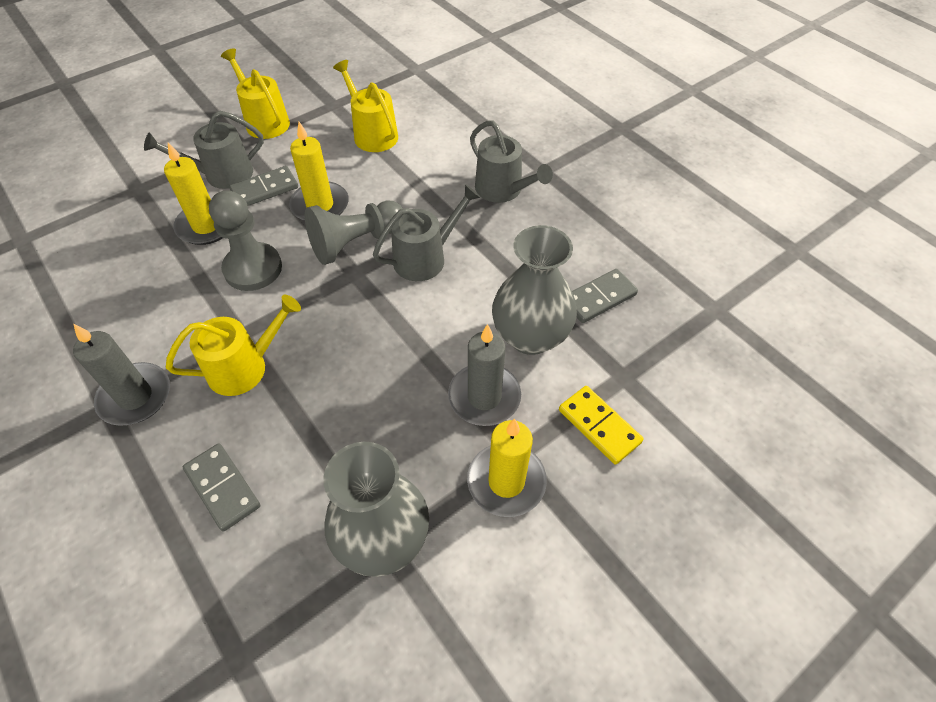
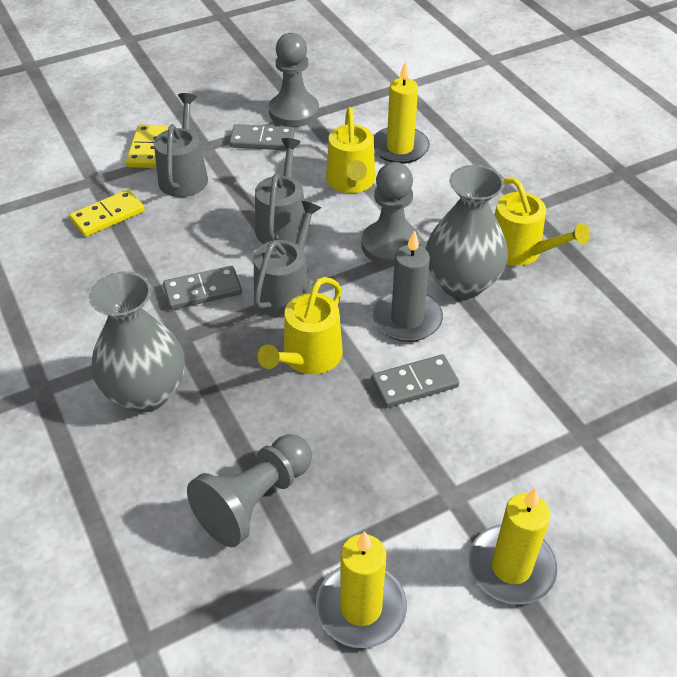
grey candle: [73,324,170,426] [448,324,521,426] = 2 -> [372,230,443,342] = 1
grey pawn: [209,190,282,291] [305,201,403,265] = 2 -> [187,434,312,547] [269,33,319,127] [362,162,421,266] = 3
yellow domino: [559,386,644,465] = 1 -> [69,189,145,237] [126,124,168,168] = 2

